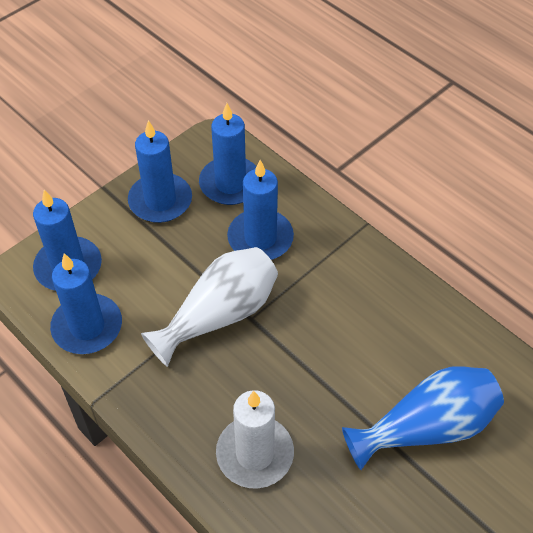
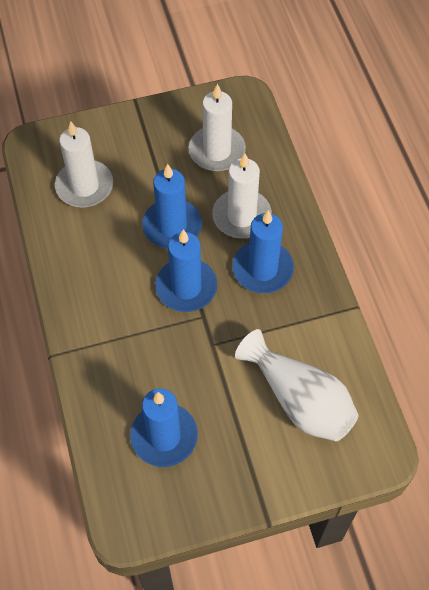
blue candle: [33,190,102,291] [50,253,122,354] [128,120,192,223] [199,103,256,205] [227,160,294,260] = 5 -> [130,388,198,467] [142,164,202,249] [155,229,217,312] [232,210,294,293] = 4
blue vase: [342,366,504,470] = 1 -> none = 0
white candle: [216,390,294,489] = 1 -> [55,121,113,208] [189,84,246,171] [212,154,272,238] = 3

